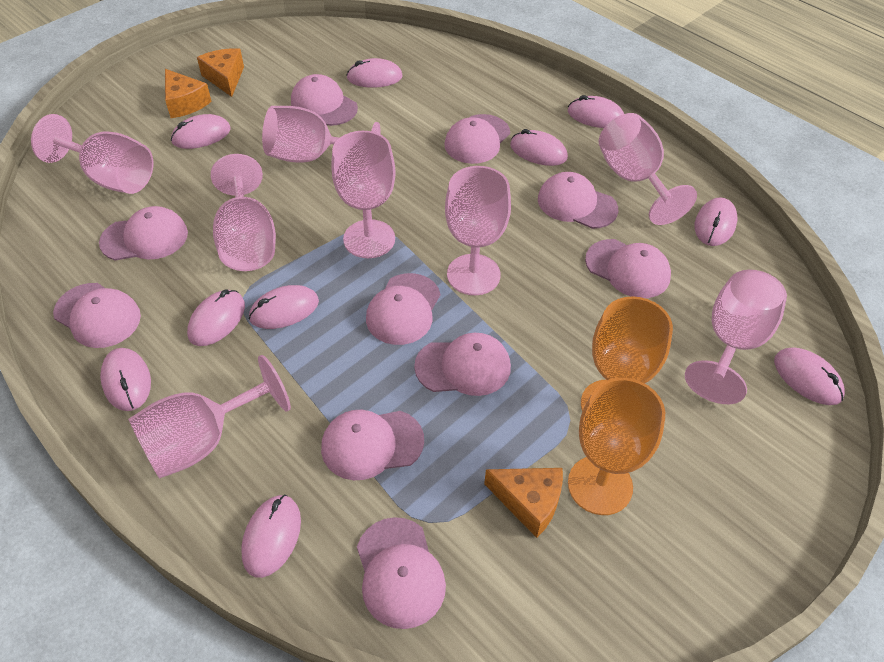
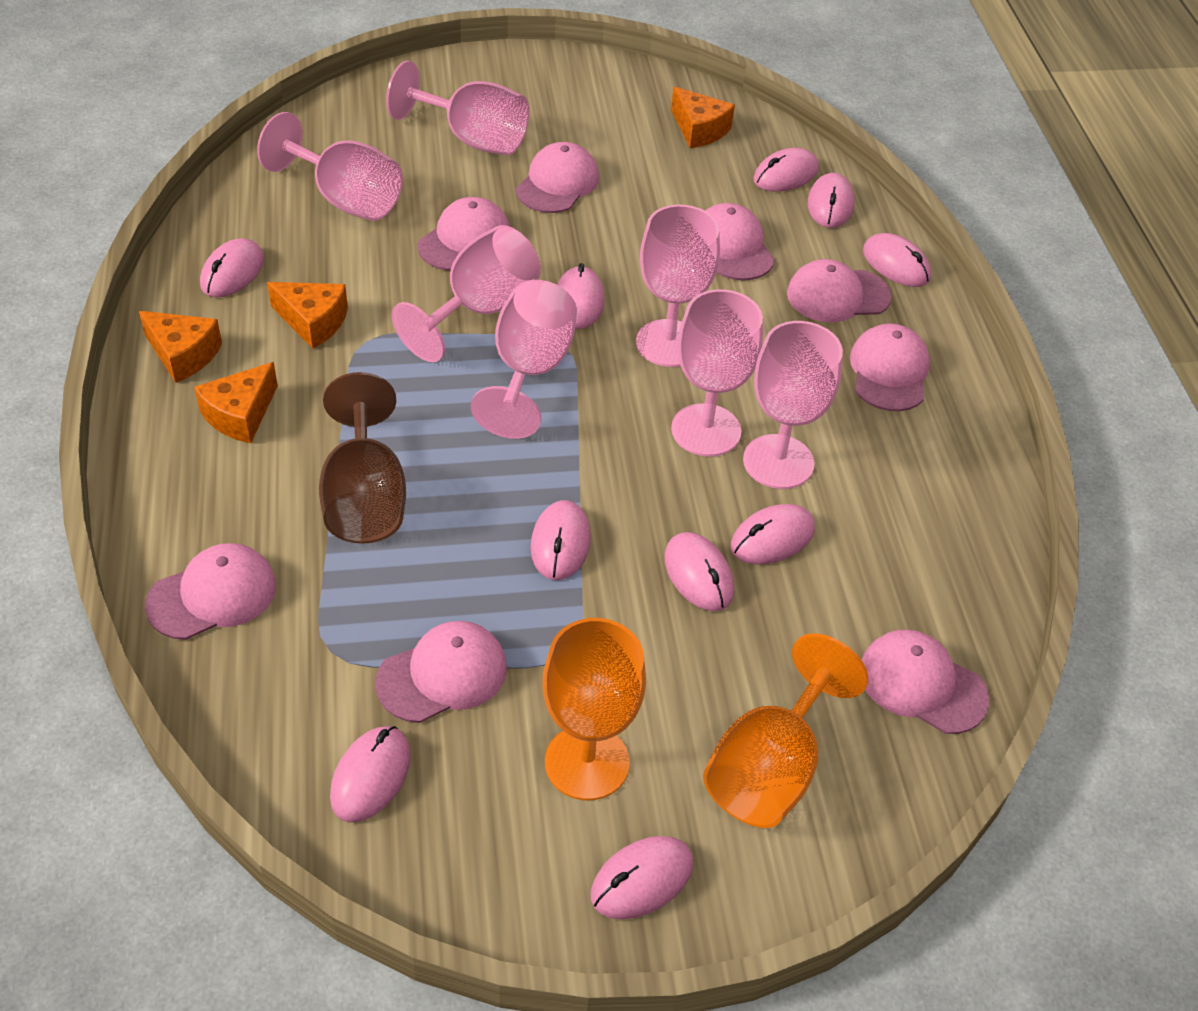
brown goblet: none = 0 -> [319,372,406,544] = 1
orange cheese: [165,69,212,118] [197,48,244,97] [484,468,563,538] = 3 -> [139,311,222,383] [194,362,278,443] [267,282,348,349] [671,87,735,148] = 4
pink cap: [53,283,141,348] [99,206,188,261] [291,74,358,126] [321,410,424,480] [357,517,446,629] [366,273,440,345] [414,333,511,396] [444,114,510,164] [538,172,618,229] [585,239,671,298] = 10 -> [145,543,276,640] [375,621,507,723] [418,197,510,271] [516,142,599,213] [705,203,775,280] [787,259,892,322] [850,323,930,411] [862,630,989,734] = 8
pink goblet: [31,114,153,194] [128,355,291,479] [211,154,276,271] [262,106,381,163] [331,131,396,258] [445,166,511,295] [599,113,697,225] [685,270,787,404] = 8 -> [257,112,403,221] [386,61,529,155] [391,225,541,362] [471,280,577,439] [636,205,720,367] [671,289,763,457] [743,321,843,489] = 7

